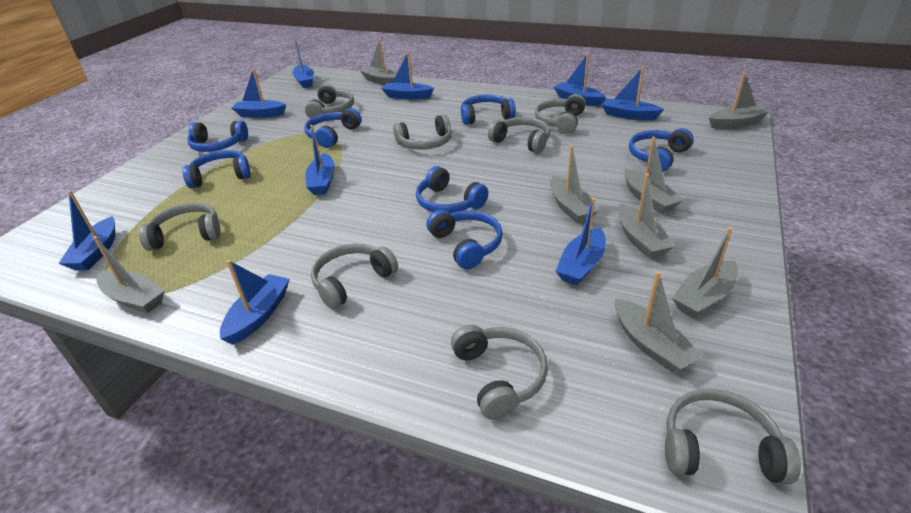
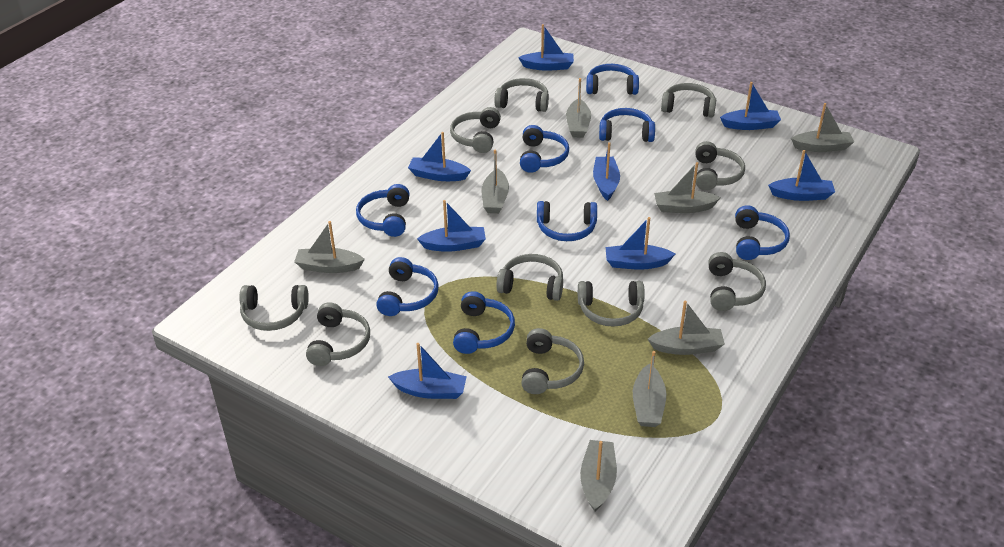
blue boat: [58,190,115,270] [220,260,289,345] [232,69,286,118] [292,38,314,88] [305,125,335,195] [382,51,434,99] [554,54,606,106] [556,198,606,285] [602,66,664,120] = 9 -> [388,343,467,399] [408,132,471,181] [417,200,486,252] [518,24,574,71] [593,142,620,201] [606,217,675,270] [720,82,781,130] [768,150,835,201] = 8
blue headphones: [182,150,251,189] [187,121,248,152] [305,108,361,148] [416,166,488,213] [427,209,503,269] [461,94,516,125] [629,128,694,172] = 7 -> [356,184,410,237] [376,257,439,316] [453,291,515,354] [520,125,569,173] [537,201,597,241] [586,64,639,95] [599,108,655,142] [735,205,790,260] = 8
grey headphones: [139,203,221,251] [305,84,354,119] [311,244,398,309] [393,114,452,150] [451,325,548,420] [488,117,550,153] [535,94,586,134] [665,389,801,484] = 8 -> [239,285,309,331] [306,302,370,366] [450,107,501,153] [494,78,549,112] [496,254,563,301] [521,328,584,394] [578,281,645,327] [661,83,716,117] [695,141,745,190] [708,252,766,311] = 10

